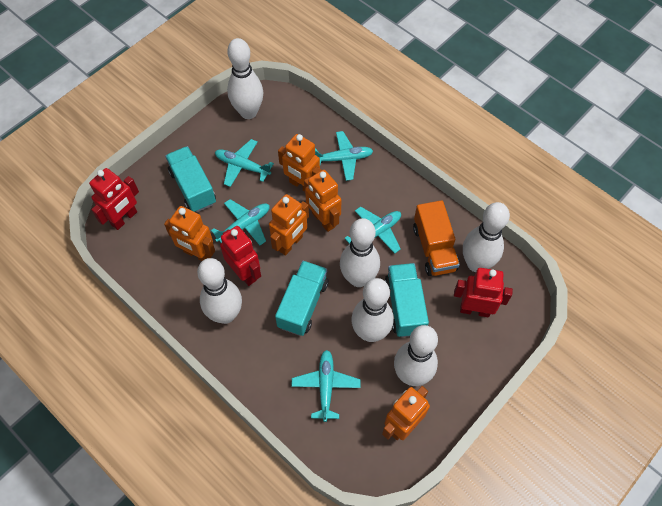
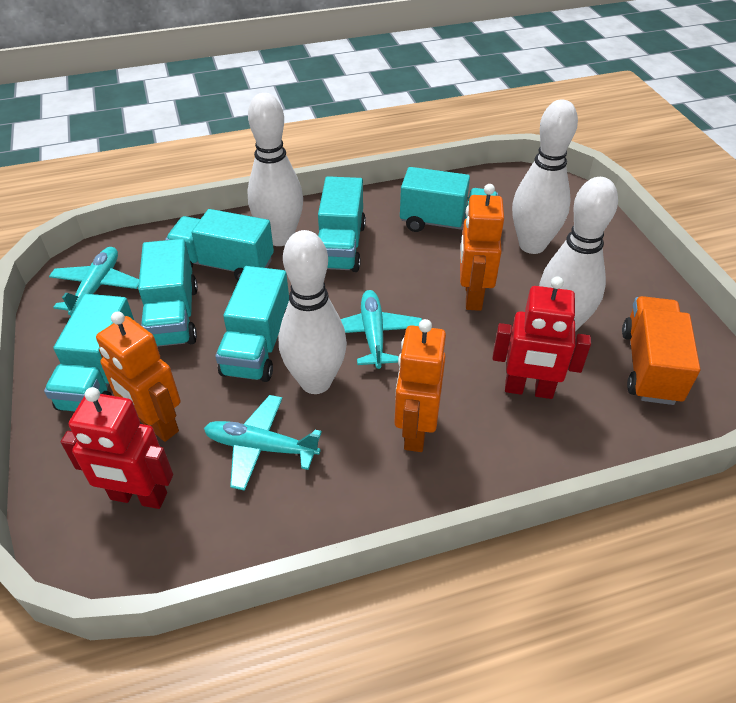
orange robot: [164,206,215,261] [269,194,309,256] [278,134,322,192] [304,170,341,232] [382,386,430,440] = 5 -> [96,311,180,442] [394,319,446,452] [460,184,504,311] = 3
red robot: [89,168,139,230] [220,226,261,286] [454,268,513,317] = 3 -> [61,387,173,509] [492,276,591,399] = 2
turquoise plane: [211,199,270,245] [215,139,274,187] [291,350,361,422] [315,131,373,181] [344,207,401,254] = 5 -> [49,247,139,316] [204,395,322,491] [341,290,422,369] = 3
turquoise truck: [165,146,216,212] [275,261,328,336] [385,263,429,337] = 3 -> [44,294,134,411] [138,239,198,347] [165,209,274,281] [215,266,289,382] [318,176,366,272] [400,167,498,232] = 6
white bowling pin: [197,258,242,324] [227,38,263,119] [340,218,380,287] [351,278,394,342] [394,325,438,386] [463,202,510,272] = 6 -> [247,93,303,246] [279,230,347,394] [512,100,578,254] [539,177,618,332] = 4

